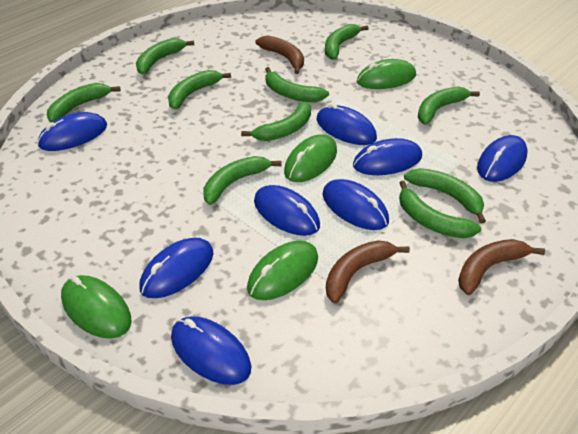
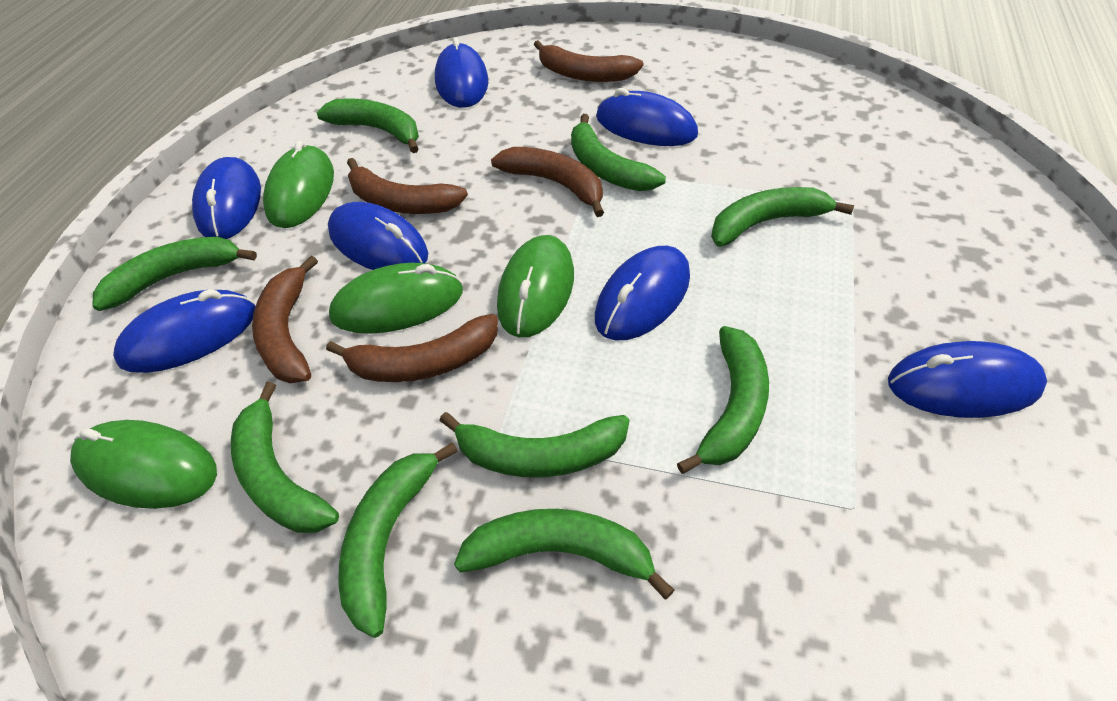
blue mouse: [37,112,107,151] [140,238,214,298] [171,316,251,385] [254,185,320,236] [317,103,377,145] [322,179,389,230] [353,138,422,175] [477,135,528,182] = 8 -> [113,289,256,373] [192,157,261,239] [328,202,428,270] [435,38,488,108] [595,246,690,340] [596,88,698,146] [888,341,1047,418] = 7
brown banana: [256,36,304,74] [326,240,410,304] [458,239,545,295] = 3 -> [252,256,318,383] [326,314,498,382] [347,158,468,214] [491,147,604,217] [534,40,644,82] = 5
green banana: [47,83,121,122] [136,38,194,74] [168,70,231,109] [204,156,281,205] [241,101,311,141] [265,67,329,102] [325,24,369,60] [399,181,482,238] [404,168,486,223] [418,86,480,125] = 10 -> [92,237,257,311] [231,382,339,533] [317,98,419,153] [339,442,458,638] [439,412,629,477] [454,509,674,599] [571,114,666,191] [677,326,769,474] [711,187,854,247] = 9

